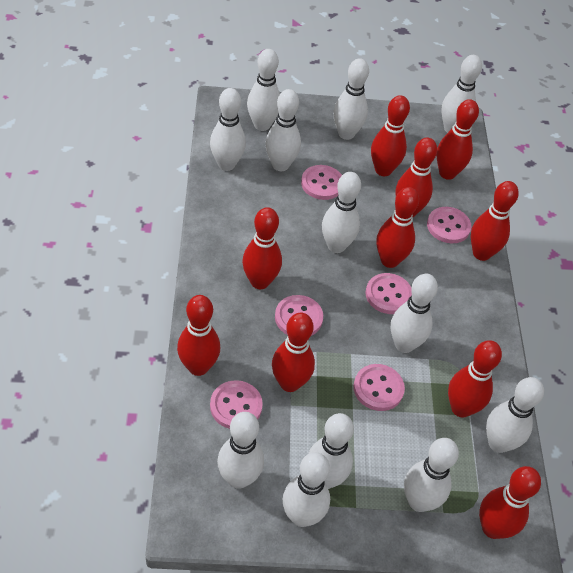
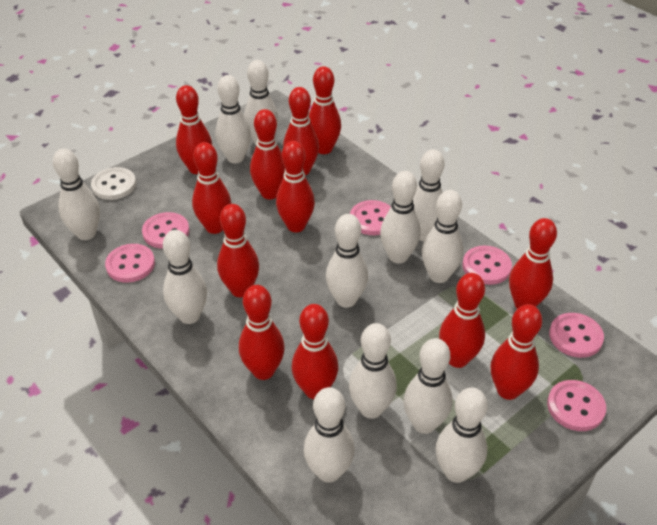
red bowling pin: [177,295,220,376] [242,207,282,289] [272,313,315,392] [371,95,410,176] [376,187,419,268] [395,138,437,217] [436,99,479,180] [448,340,502,418] [471,181,519,261] [479,466,541,539] = 10 -> [176,85,212,174] [192,142,231,234] [217,204,259,297] [239,285,285,380] [250,109,285,199] [276,141,315,232] [283,87,319,175] [291,304,338,399] [309,66,341,154] [439,273,485,368] [491,304,542,400] [509,218,557,309] = 12
white button: none = 0 -> [91,167,136,200] = 1

